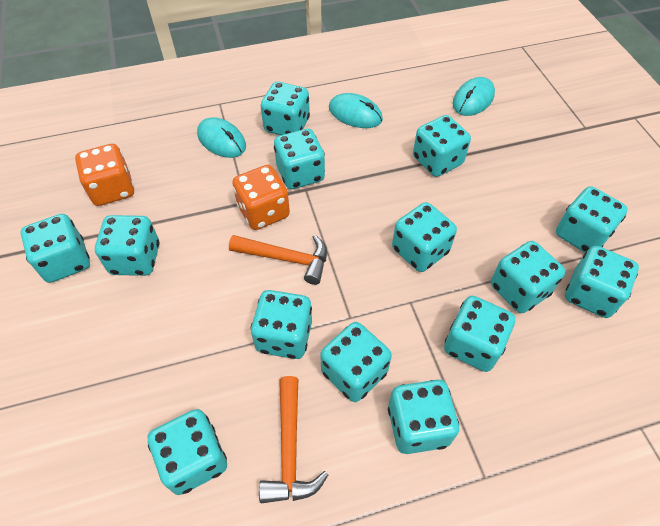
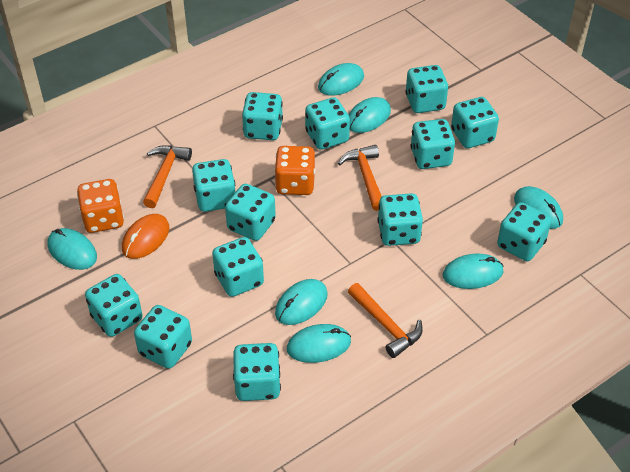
orange hammer: [229,234,327,285] [259,376,328,503] = 2 -> [143,145,192,208] [338,145,382,211] [348,283,423,358] = 3
orange mouse: none = 0 -> [122,214,169,259] = 1
turquoise dice: [20,214,90,283] [95,215,159,276] [147,409,227,495] [251,290,312,359] [261,82,310,135] [274,129,325,189] [320,322,392,402] [388,380,459,454] [392,202,457,272] [413,115,471,177] [444,296,515,372] [491,241,565,313] [556,186,628,253] [565,246,639,318] = 14 -> [85,274,142,337] [134,305,192,368] [192,159,235,212] [212,237,264,297] [225,184,276,241] [233,343,281,401] [242,92,283,140] [305,97,350,150] [378,193,423,246] [405,65,448,113] [410,119,455,169] [451,97,499,148] [497,202,551,261] = 13
turquoise mouse: [197,117,246,158] [329,93,383,128] [453,77,495,116] = 3 -> [47,228,97,270] [275,279,328,325] [287,324,351,363] [318,63,364,96] [349,97,391,133] [443,254,504,289] [514,186,563,229] = 7

